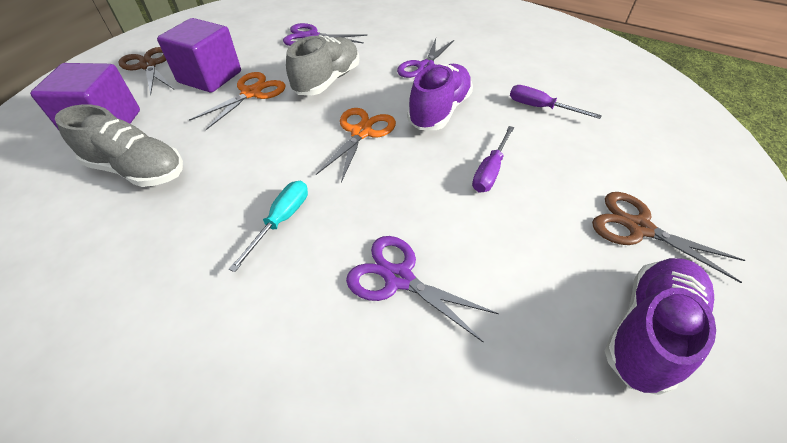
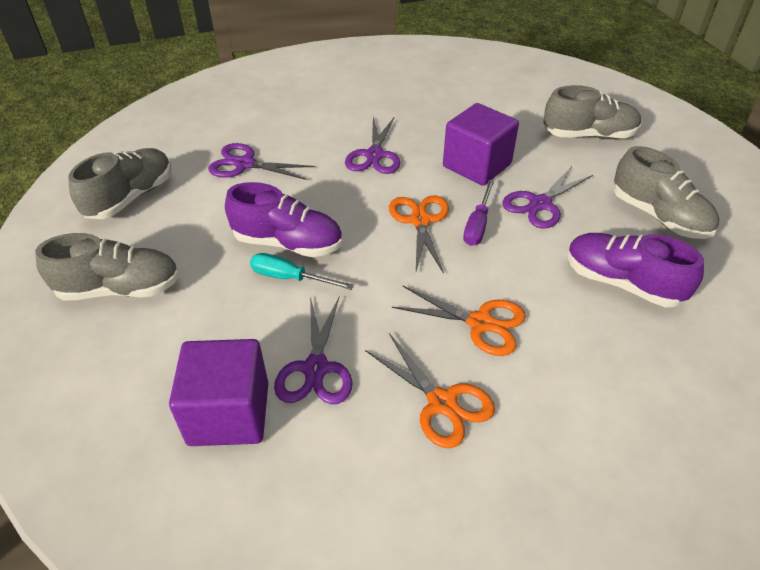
brown scissors: [118,47,174,95] [592,192,745,283] = 2 -> none = 0
grey shoe: [55,104,183,187] [286,35,359,95] = 2 -> [36,233,180,301] [68,148,171,219] [544,85,641,139] [614,146,719,239] = 4
orange scissors: [189,72,286,130] [316,108,396,182] = 2 -> [365,333,495,449] [389,196,449,274] [392,285,526,356] = 3
purple scissors: [283,23,367,46] [346,236,499,343] [397,39,454,78] = 3 -> [208,143,315,180] [274,296,353,404] [345,116,400,174] [502,166,593,229] = 4
purple screwdriver: [472,126,515,192] [510,85,602,119] = 2 -> [463,180,494,246] = 1

